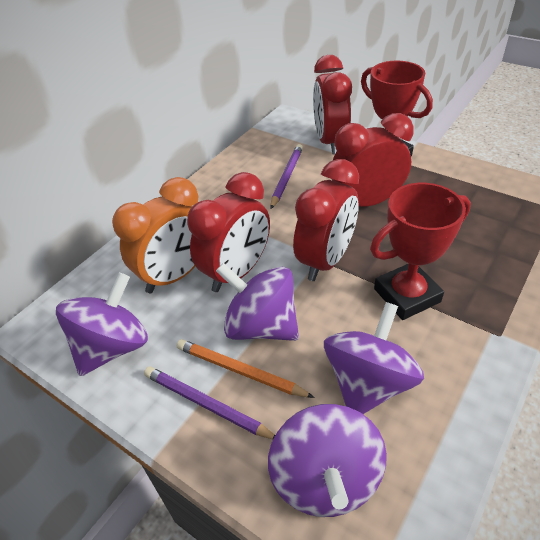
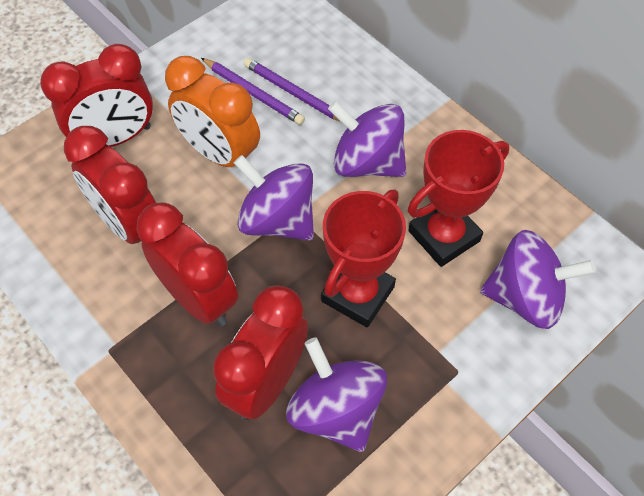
orange pencil: [177,339,315,398] = 1 -> none = 0

